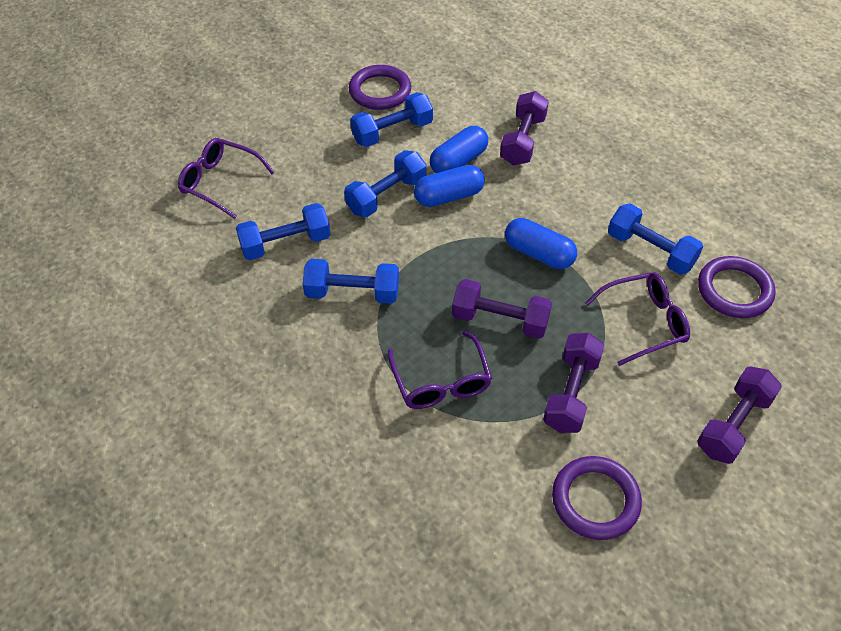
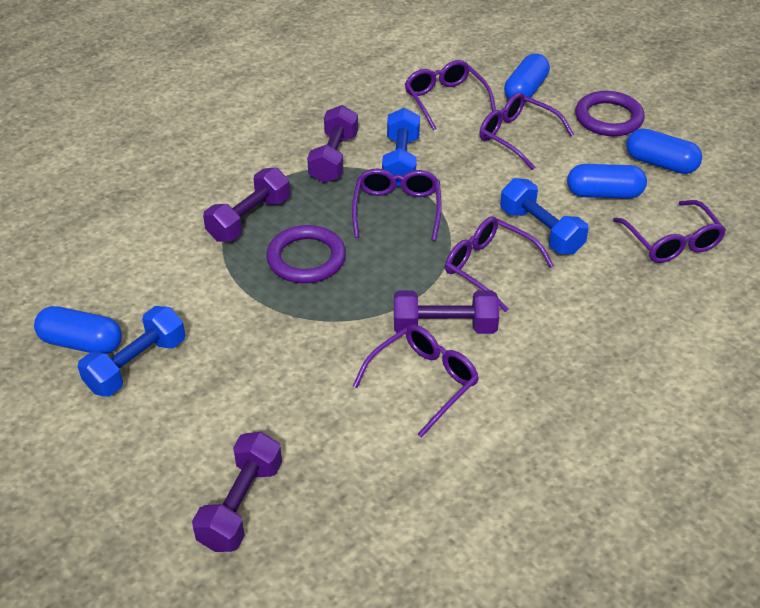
blue capsule: [414,165,485,207] [430,126,488,173] [505,218,577,269] = 3 -> [34,306,122,354] [504,53,550,102] [567,164,647,199] [626,128,702,174] = 4
blue dumbbell: [236,203,331,260] [303,259,399,304] [344,150,426,217] [350,92,433,147] [608,204,703,275] = 5 -> [78,306,185,397] [382,108,420,187] [500,178,589,254] = 3
purple glasses: [178,138,275,219] [388,331,492,409] [585,272,690,366] = 3 -> [352,168,442,241] [353,324,479,438] [405,60,496,131] [445,216,554,312] [480,92,574,170] [613,200,726,263] = 6
purple ring: [349,65,411,110] [552,456,642,540] [698,256,776,318] = 3 -> [266,225,346,284] [575,91,645,136] = 2

